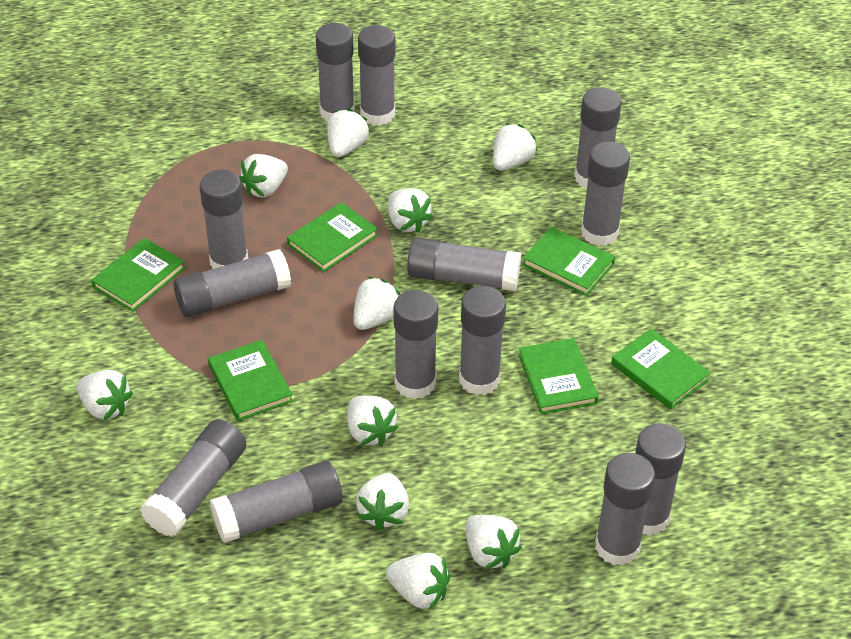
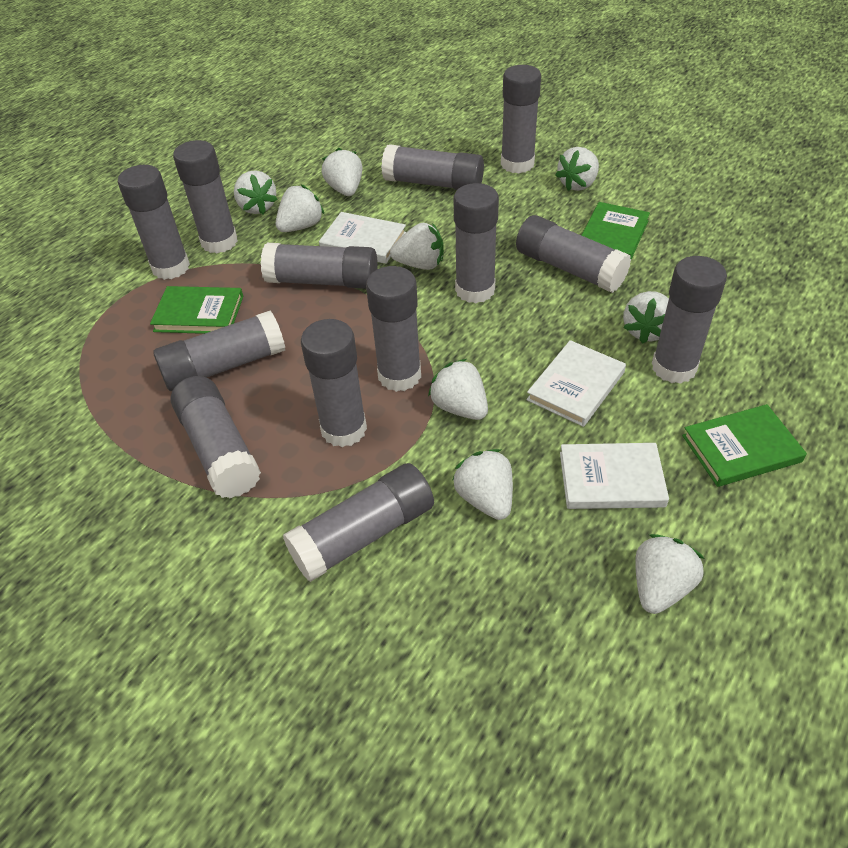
green book: [91,238,185,312] [208,340,293,421] [287,202,378,272] [519,338,599,414] [522,227,615,296] [611,328,711,410] = 6 -> [150,286,243,334] [581,202,650,260] [682,404,807,487] = 3
white book: none = 0 -> [319,212,406,264] [526,340,626,427] [560,443,669,509] = 3
white strawberry: [76,370,133,420] [239,154,288,198] [327,109,370,157] [347,395,399,446] [354,277,400,330] [356,473,409,530] [386,553,450,610] [388,188,433,233] [466,515,522,570] [493,123,537,171] = 10 -> [234,170,278,215] [276,185,324,232] [321,148,363,196] [390,223,444,270] [428,359,488,420] [452,449,513,520] [556,147,599,191] [623,291,669,344] [635,534,705,614] = 9

